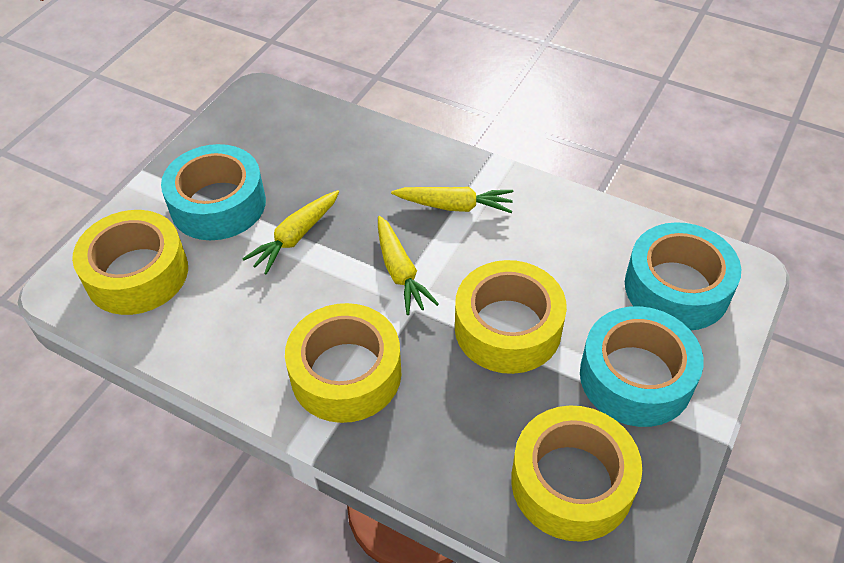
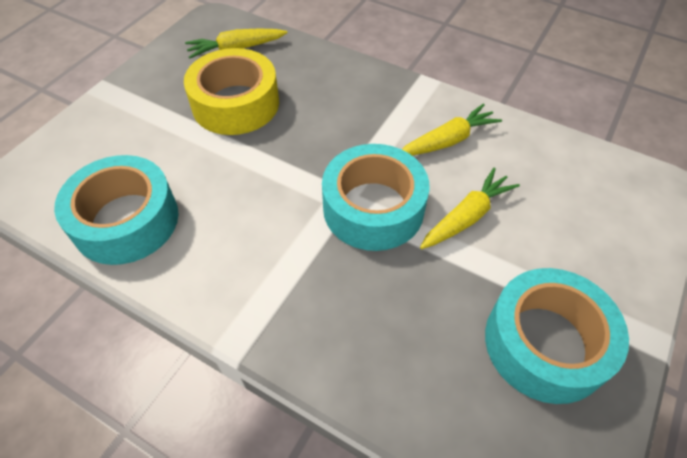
yellow tape: [72,210,188,315] [285,303,401,423] [455,260,567,374] [511,405,642,542] = 4 -> [184,48,279,135] = 1

